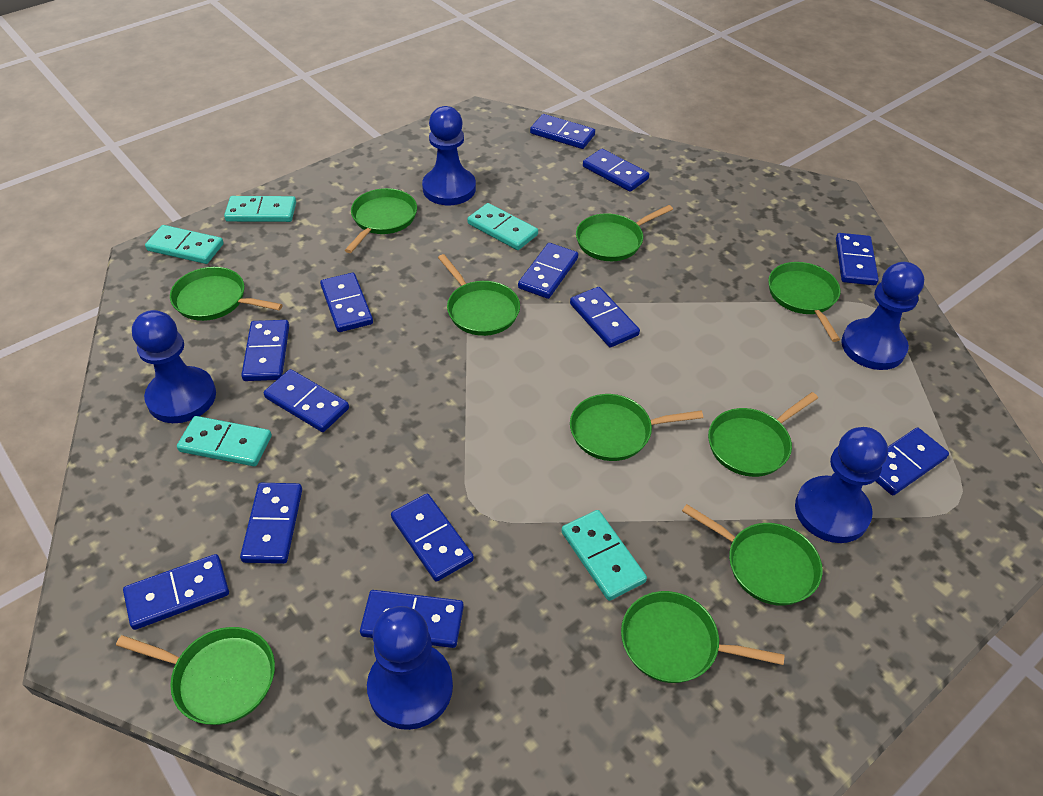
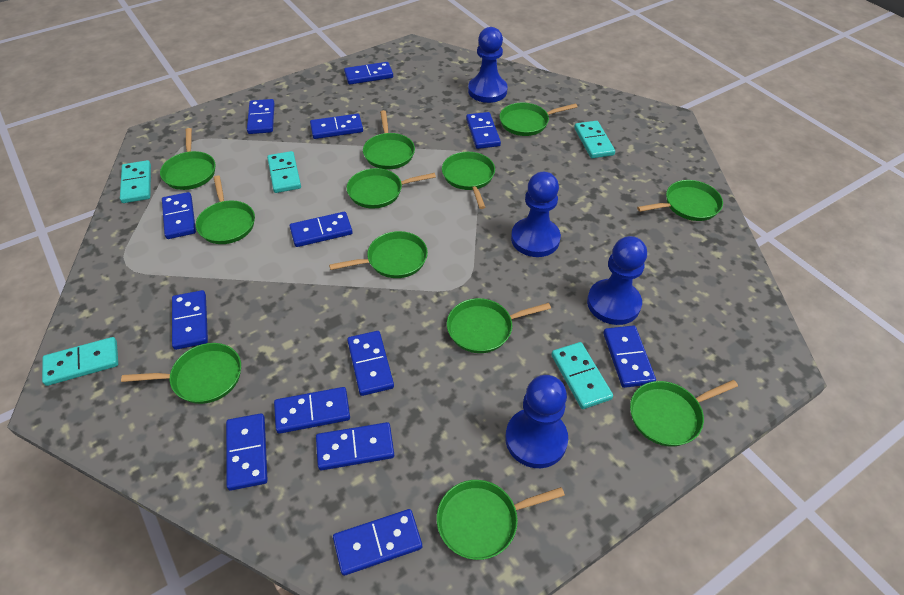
blue pawn: [132,310,216,423] [367,606,453,730] [422,106,476,205] [795,427,888,543] [841,262,924,370] = 5 -> [468,27,508,103] [505,375,568,468] [511,172,561,257] [587,236,647,325] = 4
green pan: [116,627,275,725] [170,267,283,321] [345,188,417,253] [438,254,520,336] [570,394,703,461] [576,205,673,261] [621,591,784,683] [682,504,823,606] [708,392,818,477] [768,262,841,342] = 10 -> [121,343,241,404] [160,128,216,190] [196,175,255,244] [329,231,428,278] [347,168,436,208] [363,110,415,170] [437,480,565,560] [442,152,495,209] [447,298,551,353] [499,103,577,136] [630,380,738,447] [637,180,723,221] = 12

